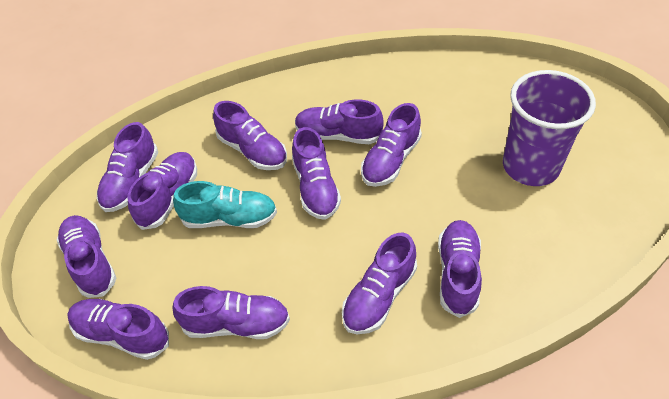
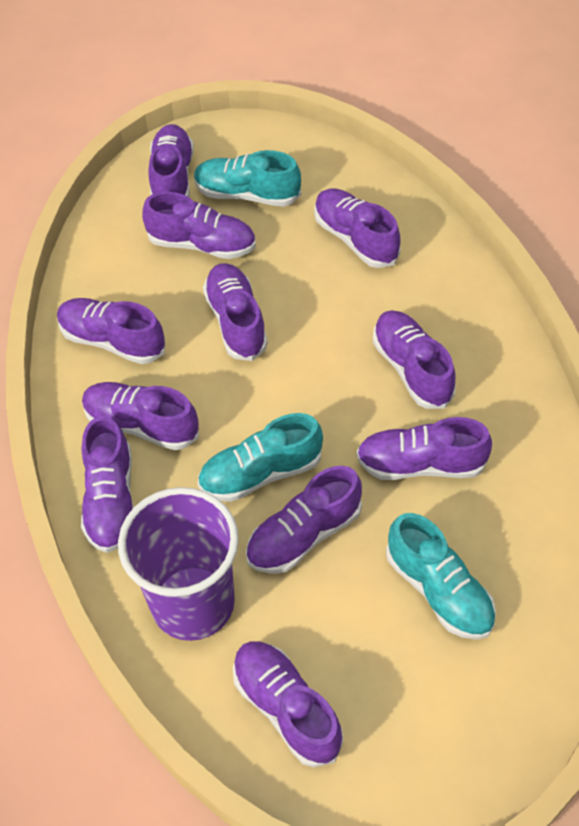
turquoise shoe: [173,181,277,228] = 1 -> [194,150,301,207] [198,413,323,502] [386,513,496,640] = 3

